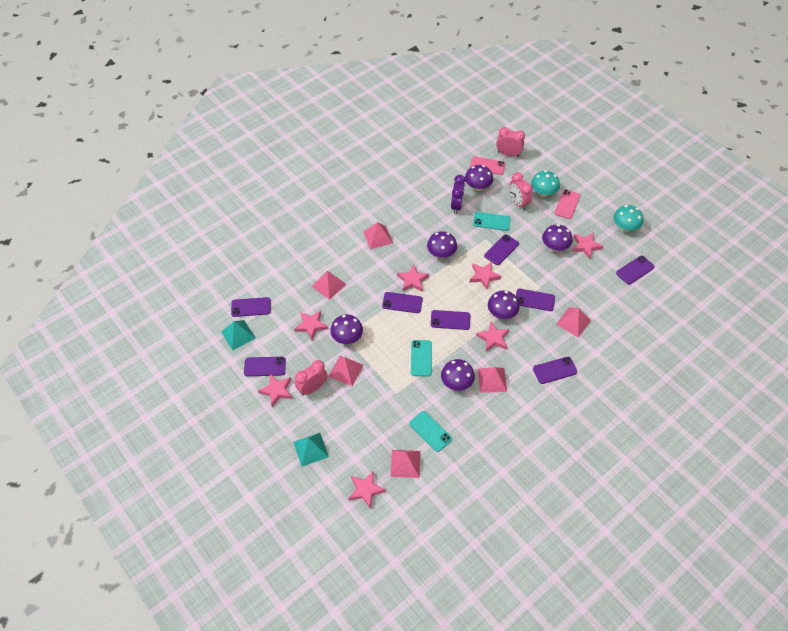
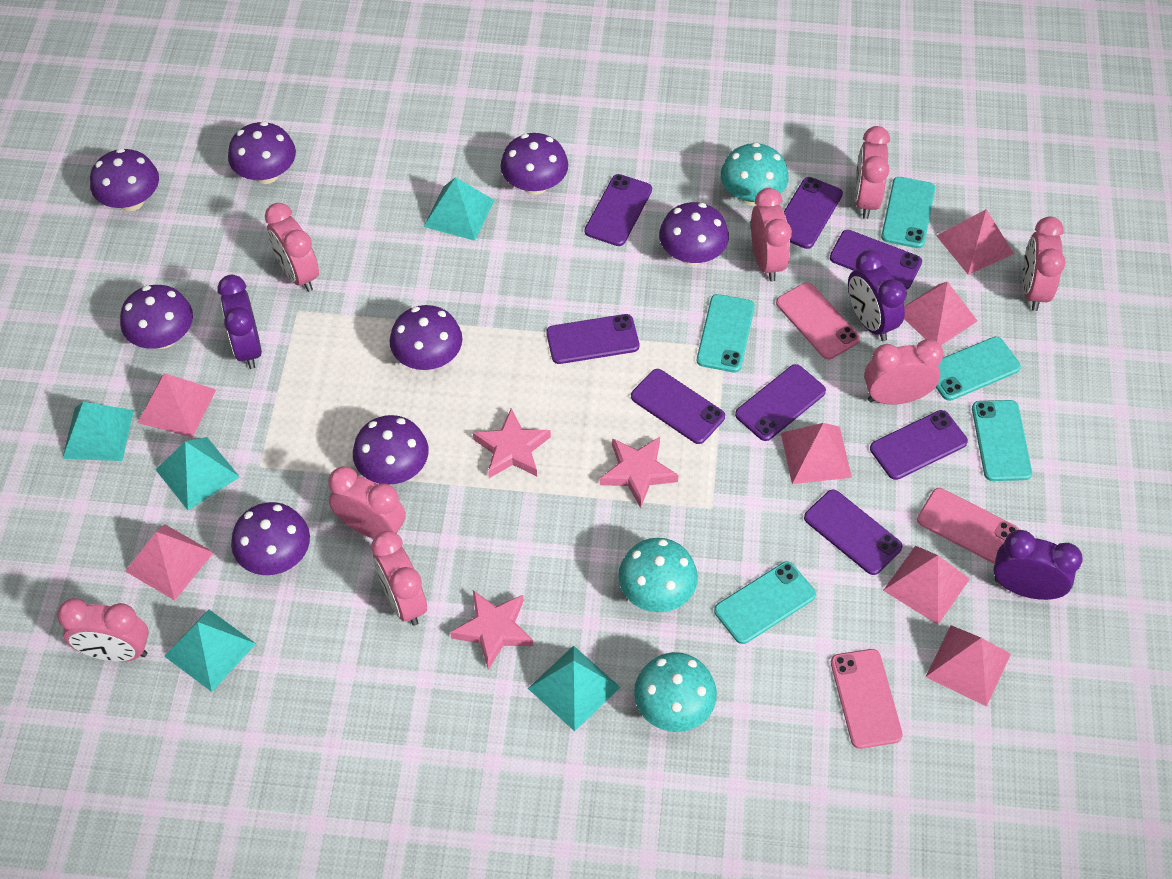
pink clock: [295,360,328,396] [496,127,525,157] [509,172,533,210] = 3 -> [57,598,149,662] [265,203,319,292] [328,466,406,539] [371,531,427,626] [751,188,792,281] [855,126,890,219] [864,339,944,405] [1022,217,1065,311] = 8
pink phone: [470,156,506,175] [554,189,580,219] = 2 -> [776,282,860,359] [831,649,903,749] [917,488,1019,564] = 3
pink pyramid: [311,271,347,300] [328,356,364,386] [363,222,393,250] [391,450,420,478] [478,367,507,393] [556,307,591,338] = 6 -> [125,524,214,600] [138,373,216,438] [781,423,852,484] [883,546,970,625] [904,282,978,345] [926,625,1011,707] [936,209,1014,275] = 7
pink star: [258,374,292,407] [294,310,328,340] [349,471,386,509] [397,264,429,292] [469,262,501,289] [476,322,509,352] [572,233,603,259] = 7 -> [450,590,533,670] [473,408,551,478] [600,437,679,508] = 3
purple clock: [451,175,466,214] = 1 -> [217,275,262,369] [848,250,907,341] [993,530,1083,600] = 3
purple mushroom: [330,314,363,344] [427,231,457,258] [441,359,475,391] [465,165,493,191] [488,291,519,319] [542,224,572,251] = 6 -> [90,148,159,211] [120,285,193,349] [228,122,296,184] [231,502,310,575] [353,415,429,485] [390,305,462,370] [500,133,568,195] [659,202,729,265] = 8
turquoise mushroom: [531,170,560,197] [613,205,643,232] = 2 -> [618,538,698,612] [634,652,717,732] [721,143,789,206] = 3
turquoise phone: [409,411,452,452] [411,340,432,376] [473,212,510,231] = 3 -> [697,294,755,372] [714,562,816,644] [881,177,935,248] [936,337,1021,401] [972,400,1032,481] = 5
turquoise pyramid: [221,320,256,351] [293,433,329,467] = 2 -> [62,402,134,461] [155,437,240,510] [164,609,256,692] [423,177,494,241] [528,646,620,731] = 5

